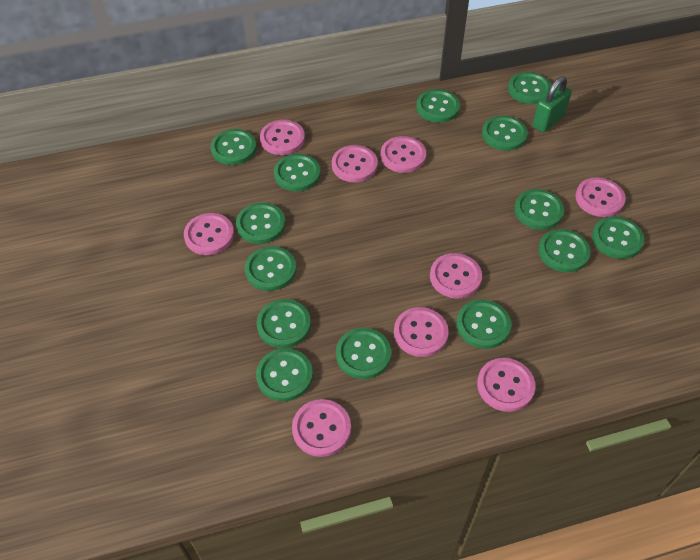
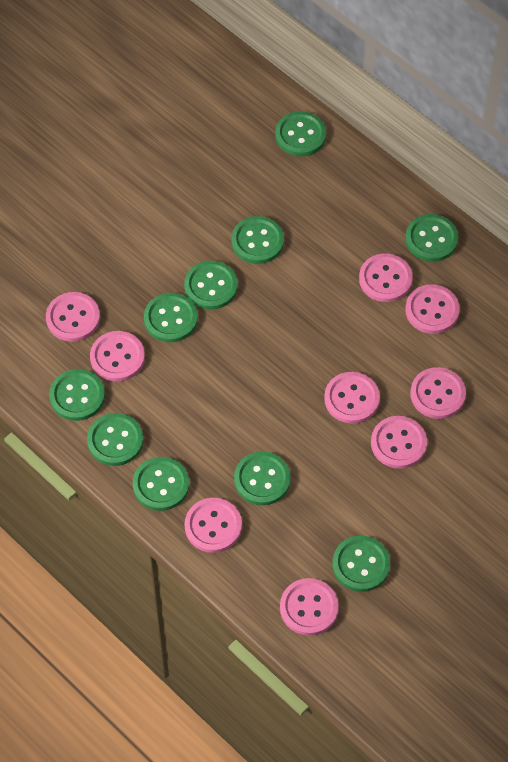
green button: [211,129,257,165] [236,203,285,244] [245,246,296,291] [256,348,313,401] [257,299,311,348] [274,154,321,192] [336,328,391,379] [416,89,460,123] [456,300,511,349] [482,115,528,151] [508,72,551,104] [514,189,564,230] [538,229,591,272] [592,216,644,259] = 14 -> [49,369,105,421] [87,413,143,466] [133,457,189,511] [144,293,198,342] [184,261,238,310] [232,216,284,264] [234,451,291,505] [275,111,326,156] [332,536,391,592] [405,214,459,262] = 10
green padlock: [532,76,572,133] = 1 -> none = 0

